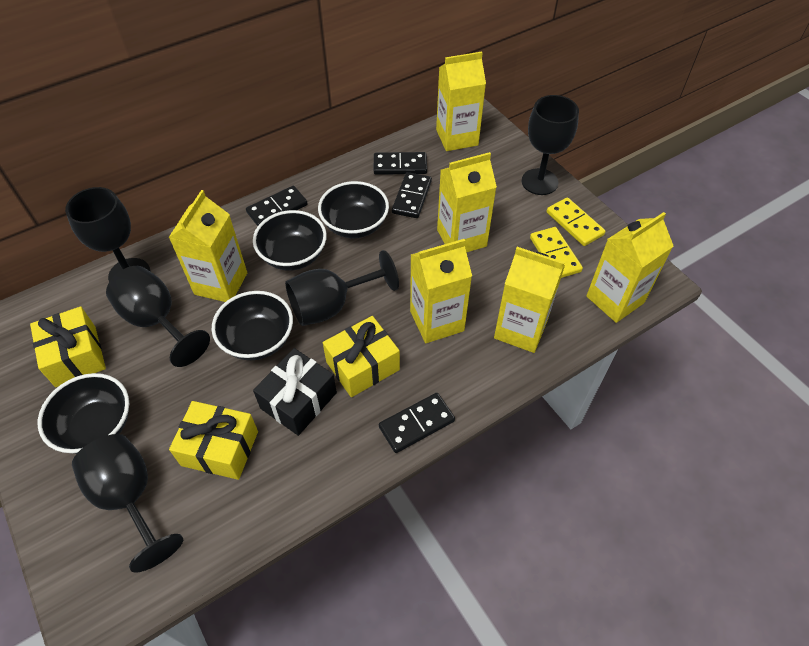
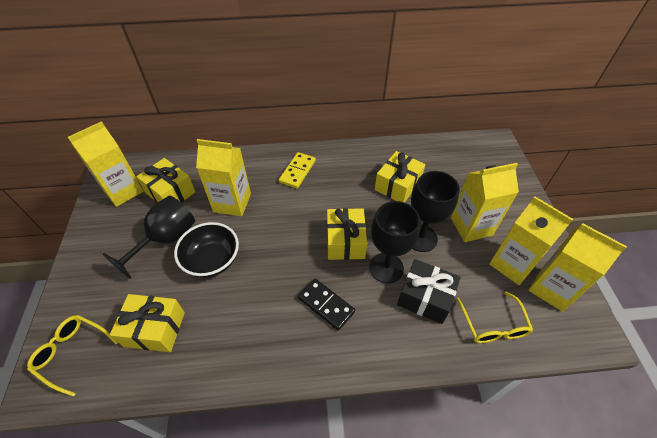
black bowl: [38,373,129,454] [212,291,293,360] [253,210,327,271] [318,181,389,238] = 4 -> [174,222,239,278] = 1
black domino: [246,186,308,226] [374,152,427,175] [379,393,455,453] [392,172,432,218] = 4 -> [298,278,355,331] = 1
black goblet: [65,187,150,282] [72,434,183,573] [106,266,210,367] [285,250,399,326] [522,95,579,195] = 5 -> [103,196,195,279] [369,201,420,284] [411,171,460,252] = 3
yellow carton: [169,190,247,302] [410,239,472,343] [436,52,486,151] [437,152,497,253] [494,247,565,353] [586,212,673,323] = 6 -> [68,121,144,207] [196,139,251,216] [451,163,519,242] [489,197,573,285] [528,223,627,312] = 5
yellow domino: [530,227,583,278] [547,197,606,246] = 2 -> [279,152,316,189] = 1
yellow gift: [30,306,106,387] [169,401,258,480] [323,316,400,397] = 3 -> [110,294,185,352] [136,158,195,203] [327,208,367,260] [375,151,425,202] = 4
yellow glasses: none = 0 -> [27,315,118,397] [456,291,533,343] = 2

